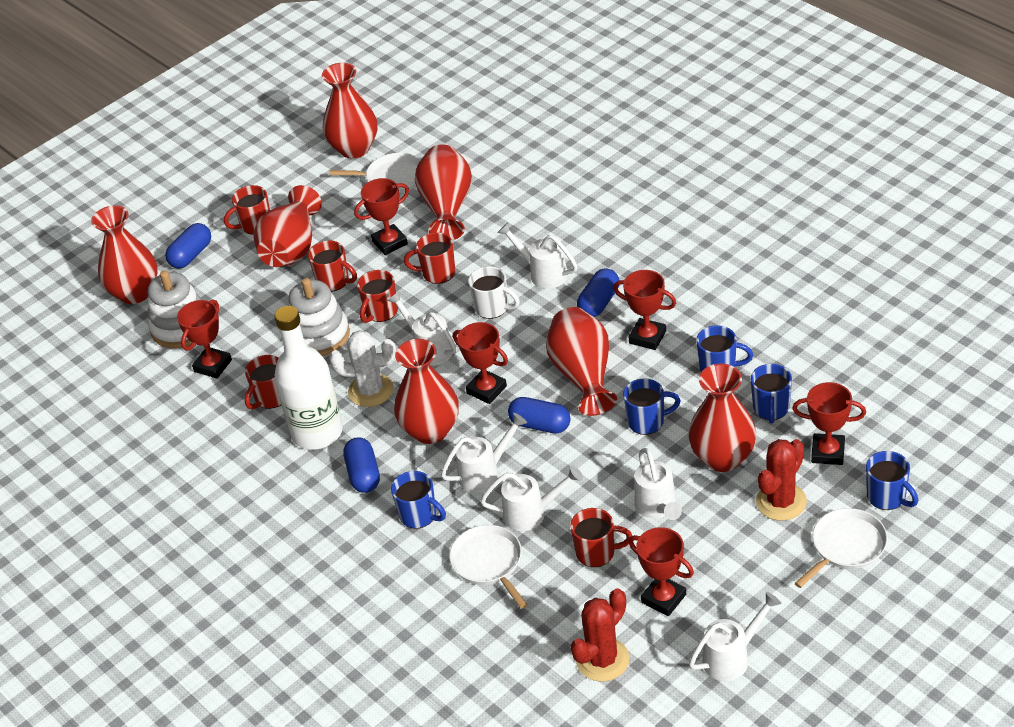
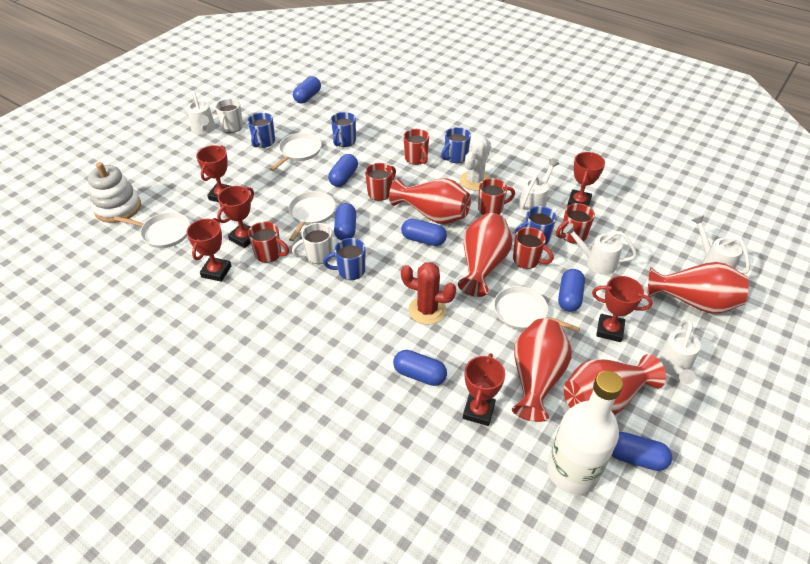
blue capsule: [165,223,211,268] [343,437,380,493] [508,397,571,433] [577,268,620,317] = 4 -> [293,76,321,104] [328,154,358,187] [334,203,356,240] [393,350,447,386] [401,219,447,246] [558,269,585,312] [612,432,672,471] = 7
red cactus: [571,589,629,681] [756,439,807,521] = 2 -> [401,262,456,325] = 1
red vase: [91,205,158,304] [254,185,322,267] [322,63,377,158] [394,339,459,444] [415,144,472,240] [546,307,617,416] [688,364,756,472] = 7 -> [389,178,471,224] [458,213,512,297] [512,319,572,422] [564,354,666,415] [647,262,748,314] = 5
white mug: [468,266,520,319] = 1 -> [215,98,243,133] [292,223,333,264] = 2
white pan: [329,153,420,194] [449,525,527,609] [794,508,888,588] = 3 -> [113,212,190,248] [270,133,322,171] [289,191,336,241] [494,286,580,333] = 4
white stacking toy: [148,270,201,348] [288,278,350,356] = 2 -> [88,162,141,223] = 1
white watering can: [387,291,457,366] [441,413,527,493] [480,465,583,531] [497,222,578,289] [634,448,682,520] [689,592,781,681] = 6 -> [187,91,216,135] [518,159,559,215] [563,223,637,275] [657,319,701,384] [692,215,750,274] = 5

